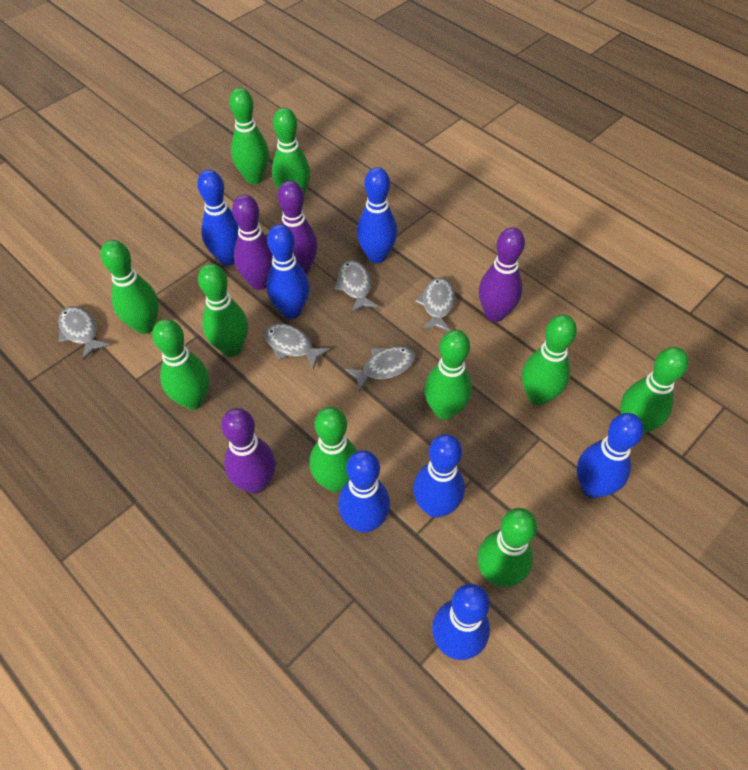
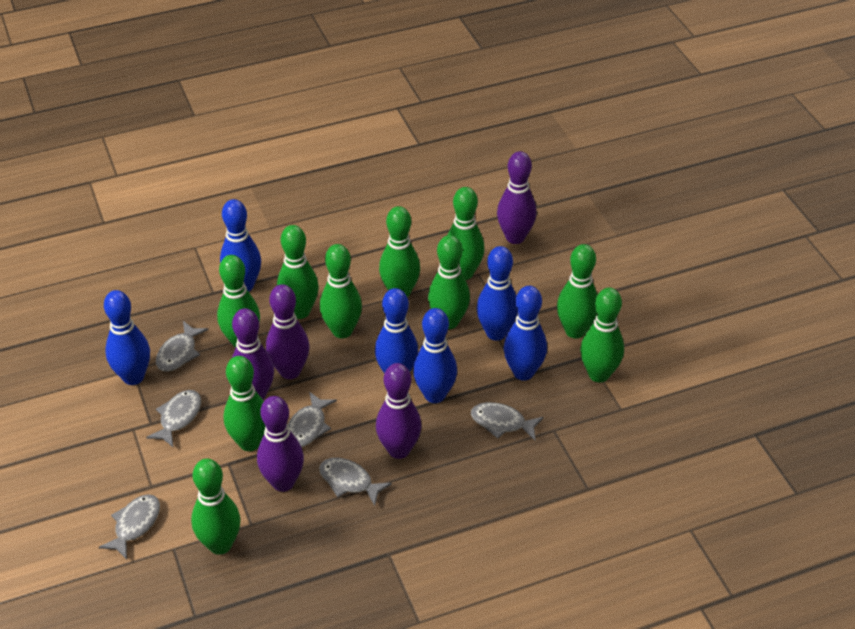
blue bowling pin: [197,170,239,266] [266,224,310,319] [338,450,390,533] [357,167,397,263] [413,434,465,518] [432,584,490,660] [577,413,644,498] = 7 -> [104,290,150,385] [220,199,261,291] [375,288,418,374] [413,308,457,403] [477,246,518,341] [504,286,547,381] = 6
grey fish: [58,306,110,360] [264,323,331,370] [334,260,379,313] [345,346,415,392] [415,277,455,331] = 5 -> [99,494,160,559] [146,390,201,447] [156,321,208,372] [288,392,337,447] [319,458,392,506] [471,402,544,440] = 6
purple bowling pin: [221,408,276,494] [232,194,273,290] [278,181,318,274] [479,227,525,322] = 4 -> [232,308,274,400] [257,396,304,492] [266,284,310,379] [376,363,422,459] [497,151,537,244] = 5

